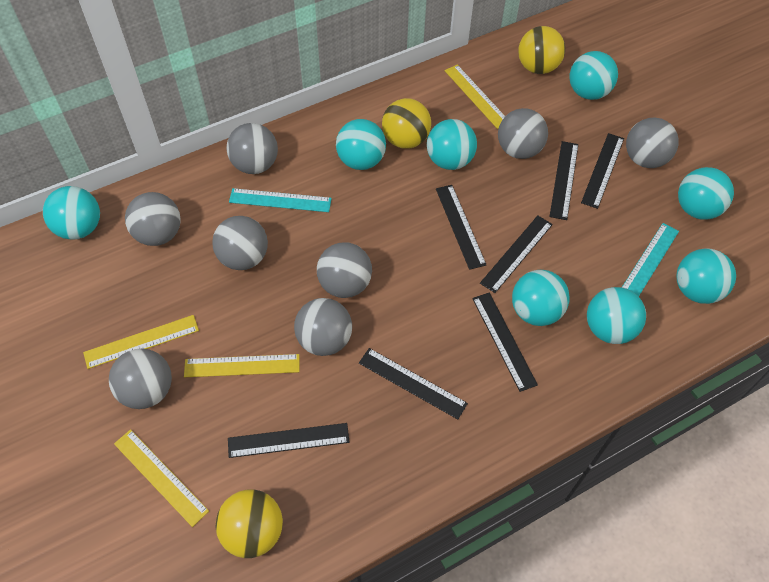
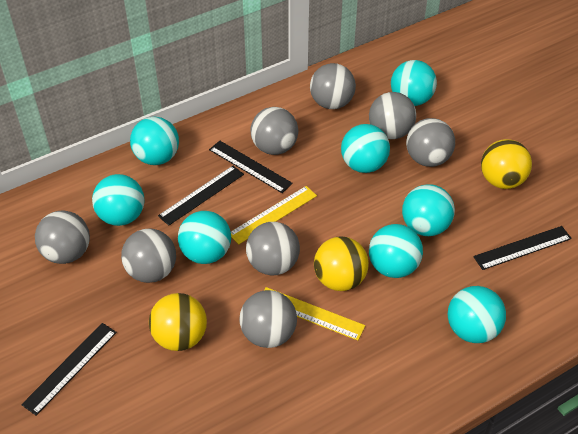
black ruler: [228,423,350,458] [359,348,468,419] [436,185,487,270] [472,293,538,392] [480,215,553,293] [549,141,578,220] [581,133,624,209] = 7 -> [21,323,117,416] [158,166,244,226] [209,141,293,193] [473,226,572,270] = 4
turquoise ruler: [229,188,332,212] [621,223,679,296] = 2 -> none = 0
yellow ruler: [83,315,199,369] [114,429,209,527] [184,354,299,377] [445,65,505,129] = 4 -> [231,186,317,244] [264,287,365,341] = 2

